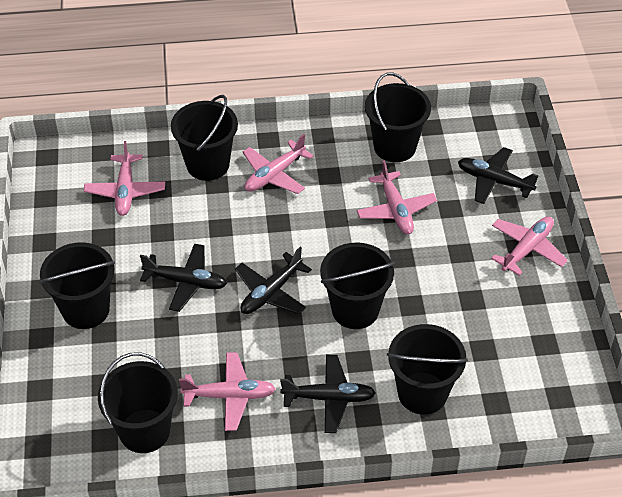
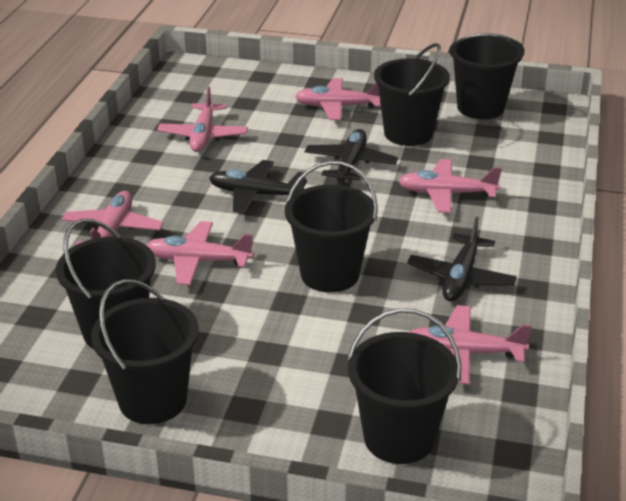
black plane: [140,244,227,312] [235,247,312,314] [280,355,375,433] [458,147,539,204] = 4 -> [209,160,307,213] [305,129,398,184] [407,217,517,302] = 3
pink plane: [84,141,165,216] [179,352,276,431] [243,134,313,194] [356,160,437,234] [491,216,568,276] = 5 -> [62,191,164,245] [146,221,254,285] [157,86,248,152] [295,78,380,120] [398,159,502,213] [410,305,532,385] = 6

